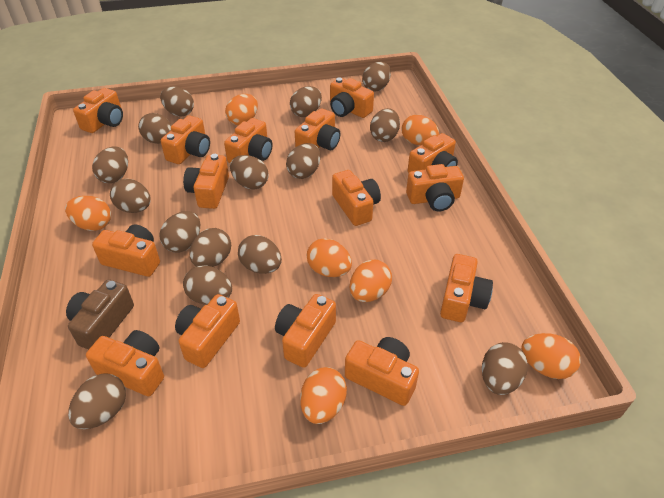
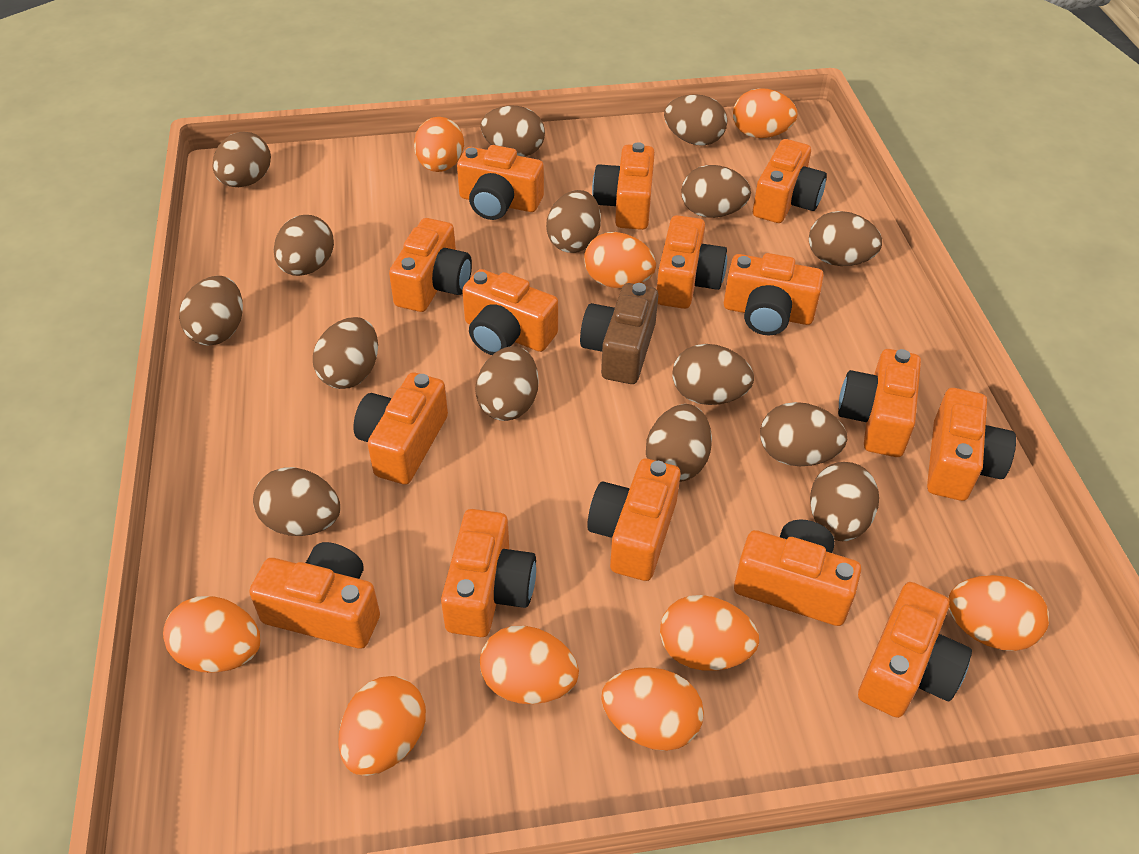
orange egg: [65,196,111,231] [225,94,258,125] [300,367,347,424] [307,238,352,277] [349,260,392,302] [401,115,439,145] [521,333,581,379] = 7 -> [163,596,260,673] [338,676,426,776] [414,117,464,172] [480,626,579,704] [584,232,656,288] [601,667,704,751] [660,595,759,671] [733,88,797,138] [948,575,1049,651] = 9

